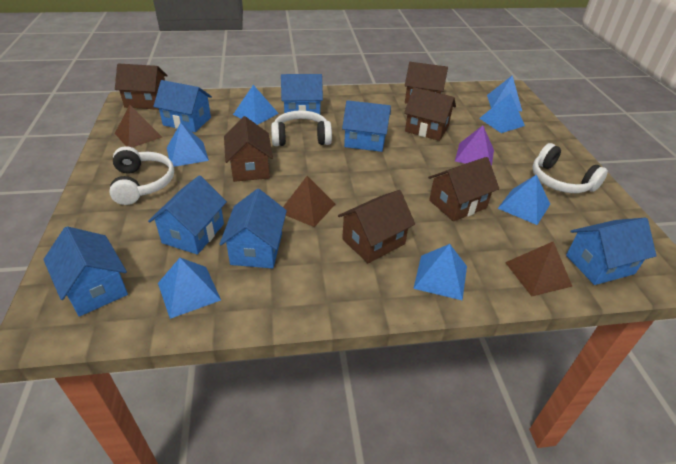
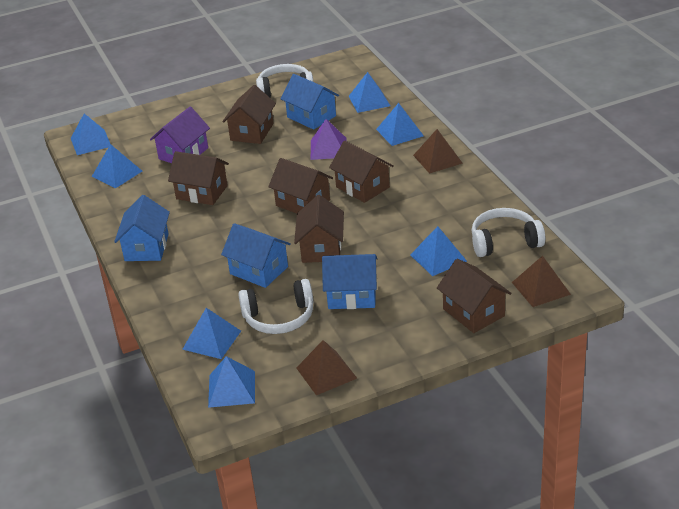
blue house: [43,226,128,317] [148,175,227,255] [153,80,212,132] [220,189,287,269] [281,74,323,114] [342,100,391,152] [566,218,656,285] = 7 -> [114,195,170,261] [221,223,291,288] [280,74,339,130] [322,254,377,309] = 4
purple house: none = 0 -> [150,107,210,163] = 1

